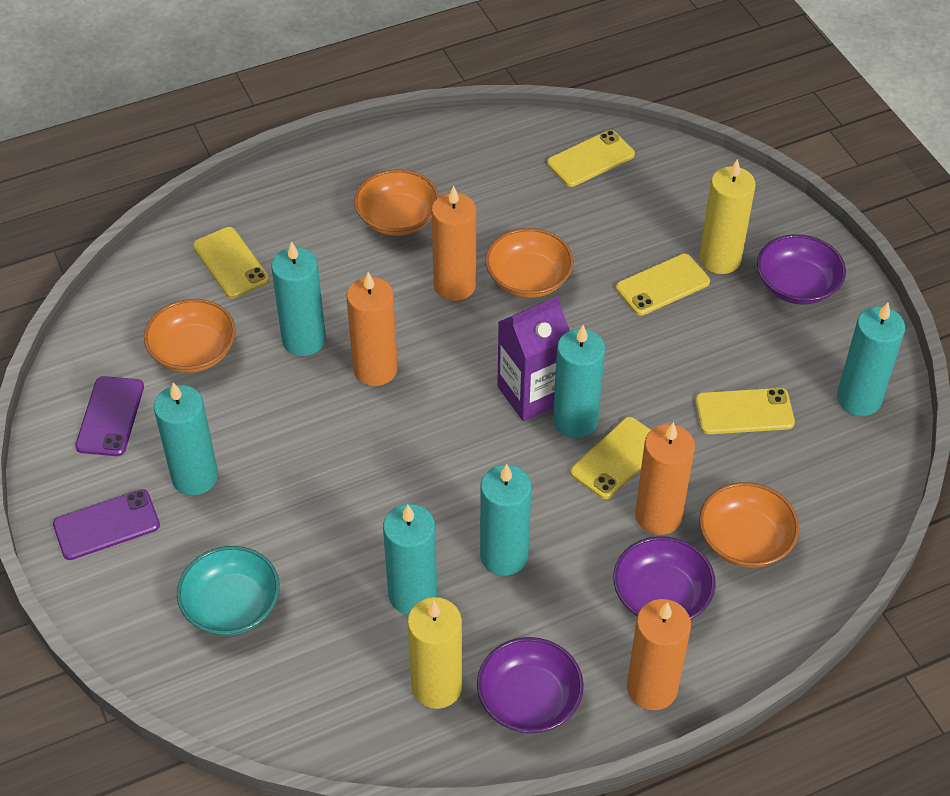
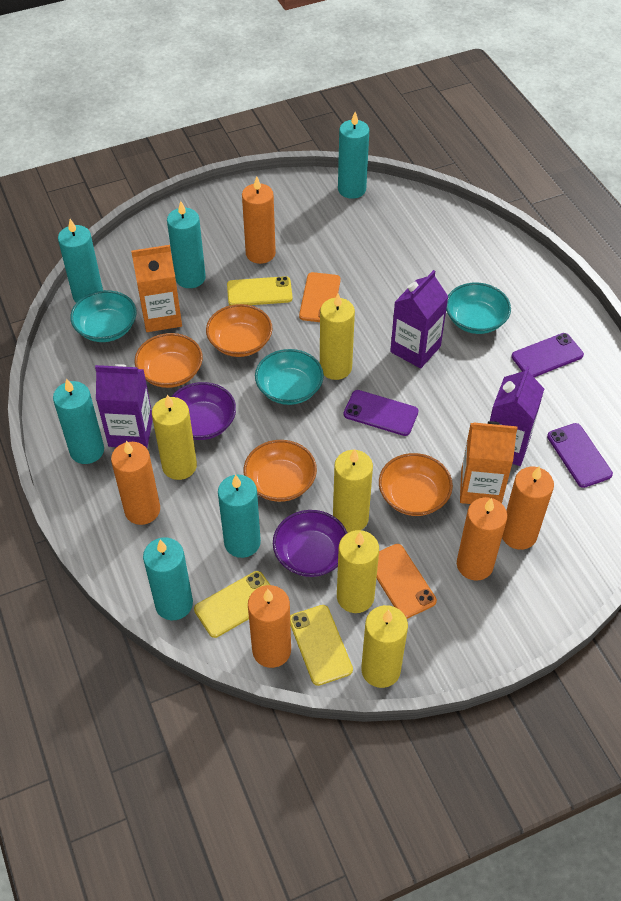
orange candle: [346,272,398,386] [432,186,476,301] [627,599,691,710] [635,422,695,535] = 4 -> [111,441,160,525] [242,176,276,264] [248,585,291,668] [457,497,507,581] [502,466,554,550] = 5
orange carton: none = 0 -> [131,245,182,332] [460,421,517,504] = 2
orange phone: none = 0 -> [299,272,341,322] [376,544,437,619] = 2
purple bowl: [477,637,584,733] [613,536,716,620] [757,234,846,305] = 3 -> [171,382,236,440] [273,510,347,577] = 2
purple carton: [497,296,570,421] = 1 -> [95,364,153,448] [390,270,449,369] [490,366,544,466] = 3
purple phone: [53,489,160,560] [75,376,144,456] = 2 -> [344,390,419,436] [512,333,584,377] [547,423,613,488] = 3
turquoise bowl: [177,546,280,636] = 1 -> [70,290,137,342] [255,349,324,405] [446,283,511,334] = 3
yellow candle: [407,597,463,709] [699,159,755,274] = 2 -> [152,395,197,480] [320,293,355,380] [333,449,373,533] [337,530,379,613] [361,605,408,688] = 5
yellow phone: [193,227,269,299] [547,130,635,187] [570,417,651,499] [616,254,710,316] [695,388,795,434] = 5 -> [194,571,270,638] [227,276,293,305] [290,605,353,686] = 3

